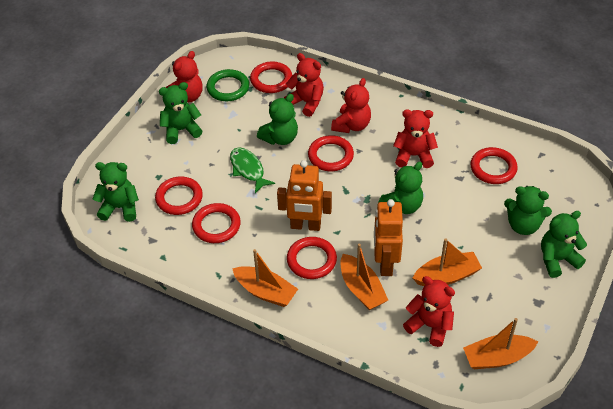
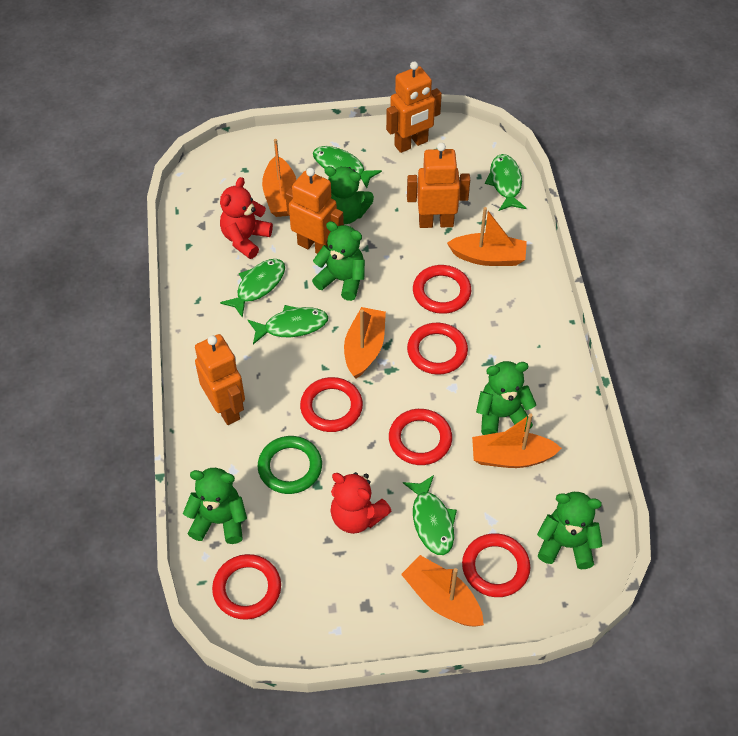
green fish: [230,147,275,193] = 1 -> [220,259,285,318] [248,305,328,344] [313,146,382,188] [403,475,457,555] [485,154,526,211] = 5
green teddy bear: [93,162,139,222] [159,82,202,144] [257,94,298,145] [378,162,423,214] [504,186,552,235] [541,211,587,278] = 6 -> [183,468,247,544] [312,221,365,301] [325,166,374,224] [476,361,536,435] [537,492,603,569] = 5
orange boat: [232,249,298,307] [340,244,388,310] [413,238,482,286] [463,318,538,369] = 4 -> [262,139,296,217] [344,307,386,379] [401,555,484,627] [447,207,527,266] [472,413,562,468] = 5
orange robot: [277,160,332,231] [374,199,403,276] = 2 -> [195,334,245,425] [285,168,344,254] [386,61,442,153] [407,143,470,228] = 4
red teddy bear: [166,51,202,102] [284,53,324,117] [331,78,371,133] [393,109,438,168] [403,276,455,347] = 5 -> [220,177,273,259] [330,472,392,534] = 2

